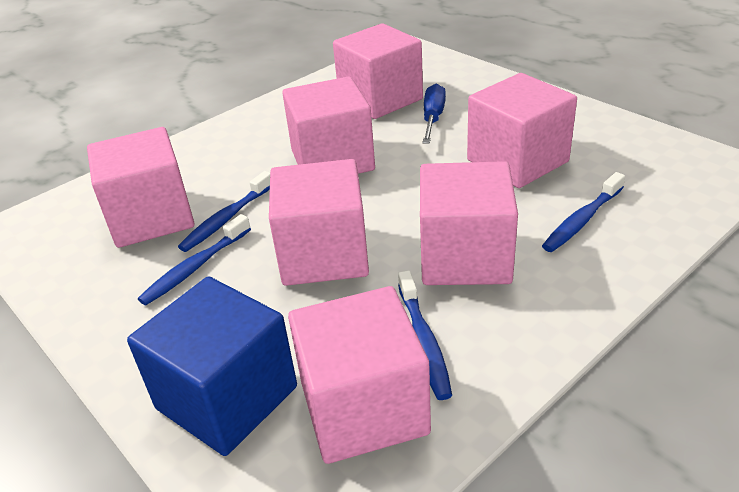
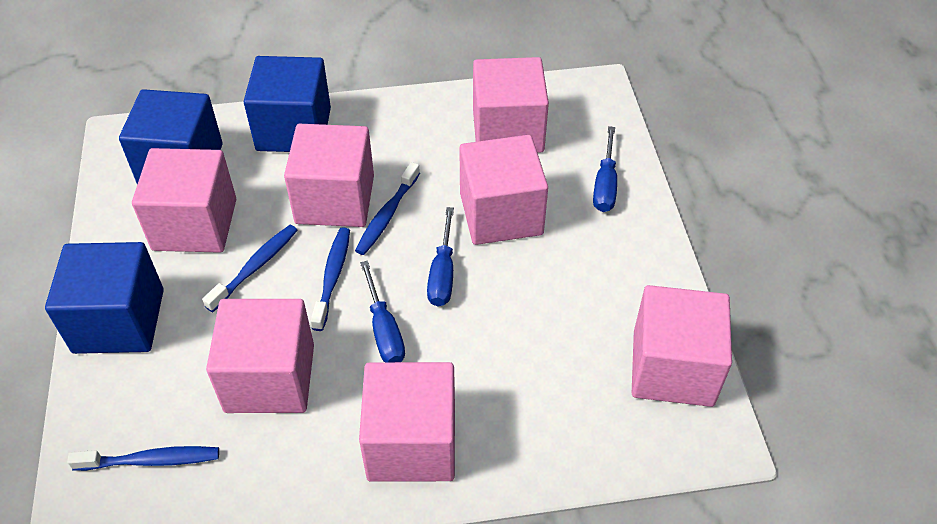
blue cube: [127,276,297,456] = 1 -> [45,242,164,354] [119,89,223,184] [244,56,331,152] = 3
blue screwdriver: [422,84,446,144] = 1 -> [360,261,405,362] [427,207,454,307] [593,126,617,212] = 3

